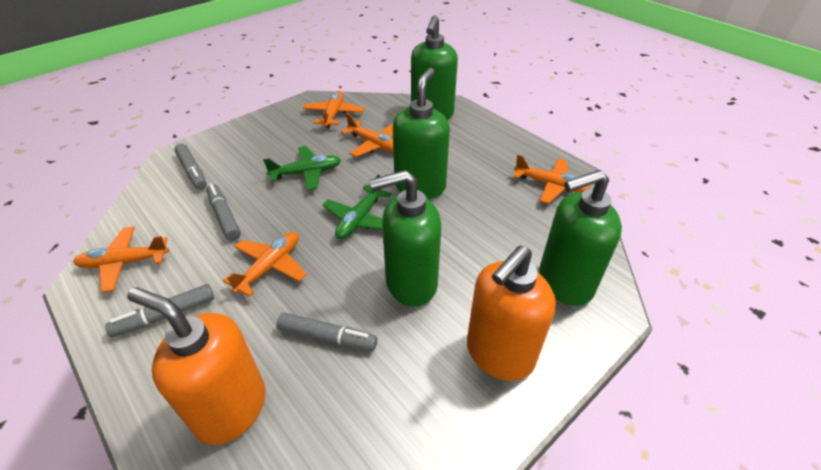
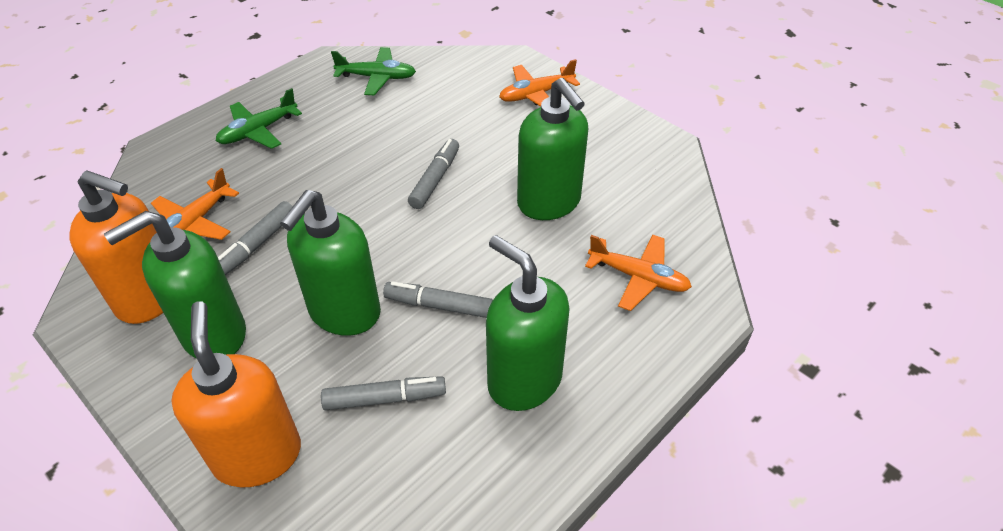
orange plane: [73,226,169,292] [223,232,307,297] [303,91,364,128] [341,113,394,157] [513,155,590,204] = 5 -> [151,168,239,240] [499,59,580,107] [585,235,692,311] = 3

